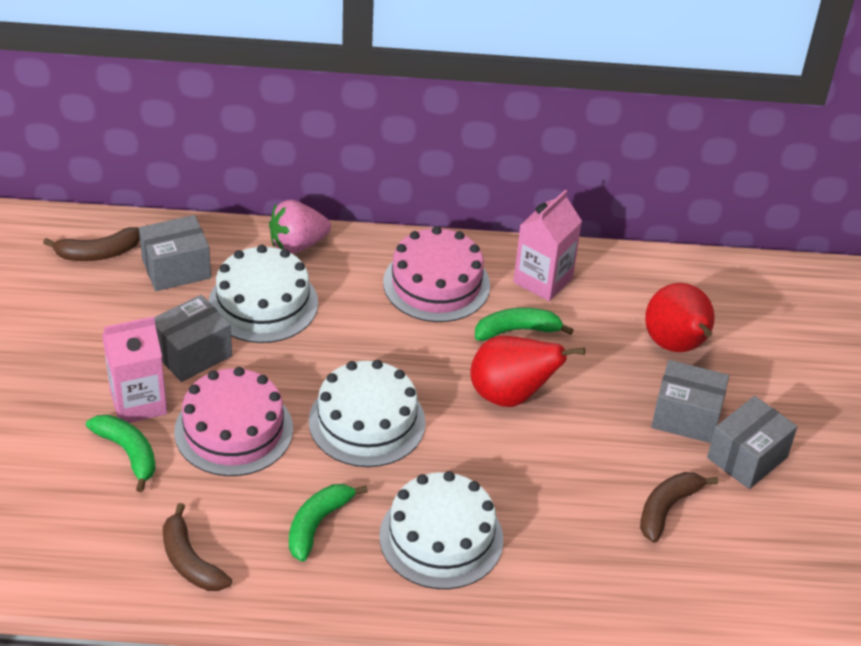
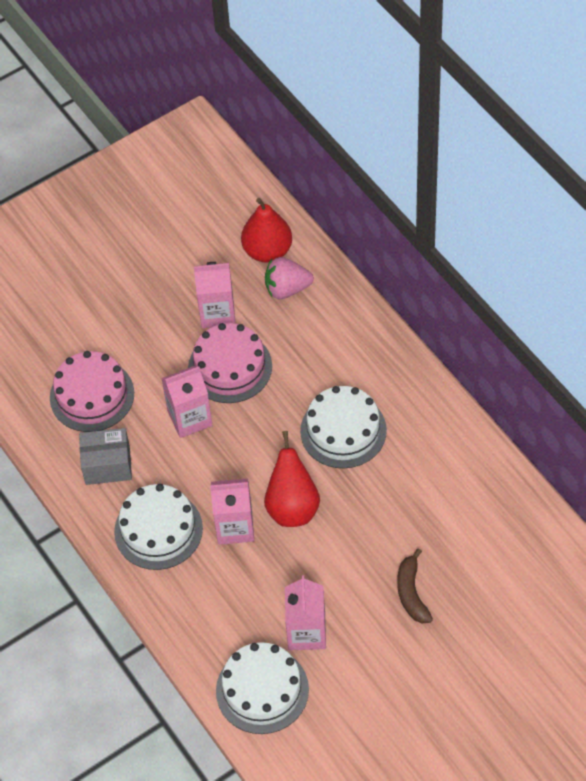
brown banana: [43,227,140,261] [163,503,232,591] [640,472,718,543] = 3 -> [397,548,433,623] = 1
green banana: [86,415,156,492] [289,484,368,562] [475,308,573,341] = 3 -> none = 0
grey box: [139,215,211,291] [154,295,232,382] [651,360,729,443] [707,396,798,489] = 4 -> [79,428,132,485] = 1
pink carton: [102,316,167,423] [513,190,582,301] = 2 -> [161,366,212,438] [194,262,236,328] [210,479,254,545] [285,575,326,650] = 4

